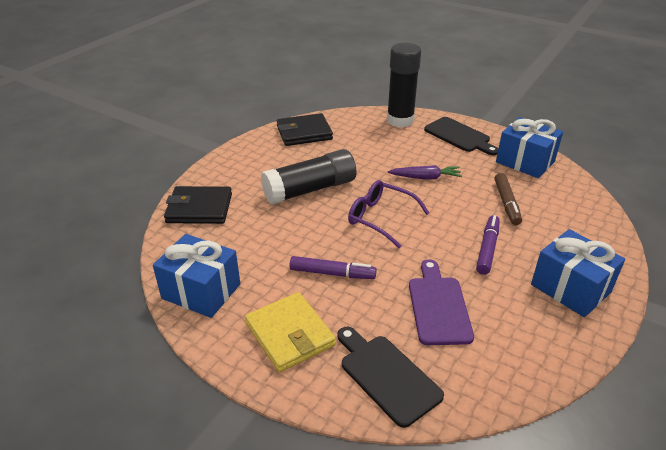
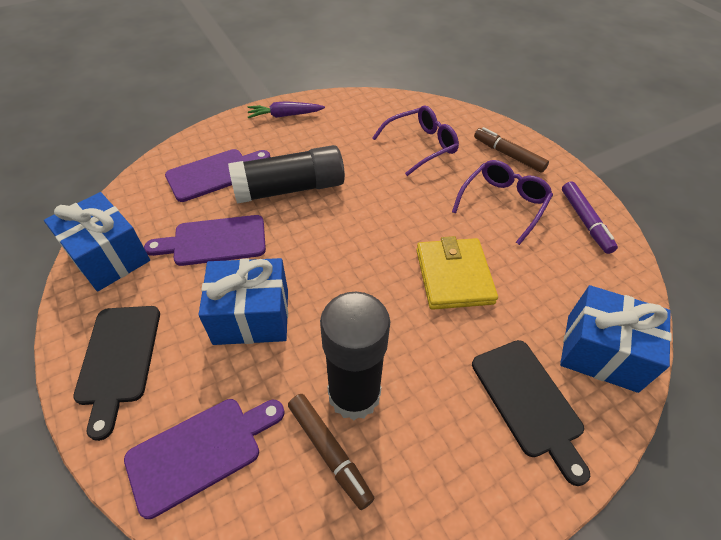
black wallet: [164,186,232,224] [277,113,333,146] = 2 -> none = 0
brown marker: [495,173,522,225] = 1 -> [288,394,375,510] [474,127,549,173] = 2
purple cutting board: [409,259,474,345] = 1 -> [124,399,285,519] [144,215,266,266] [165,149,270,202] = 3
purple glasses: [348,180,429,248] = 1 -> [372,106,459,176] [452,160,553,245] = 2
purple marker: [290,256,377,279] [476,215,500,275] = 2 -> [562,182,618,254] = 1

